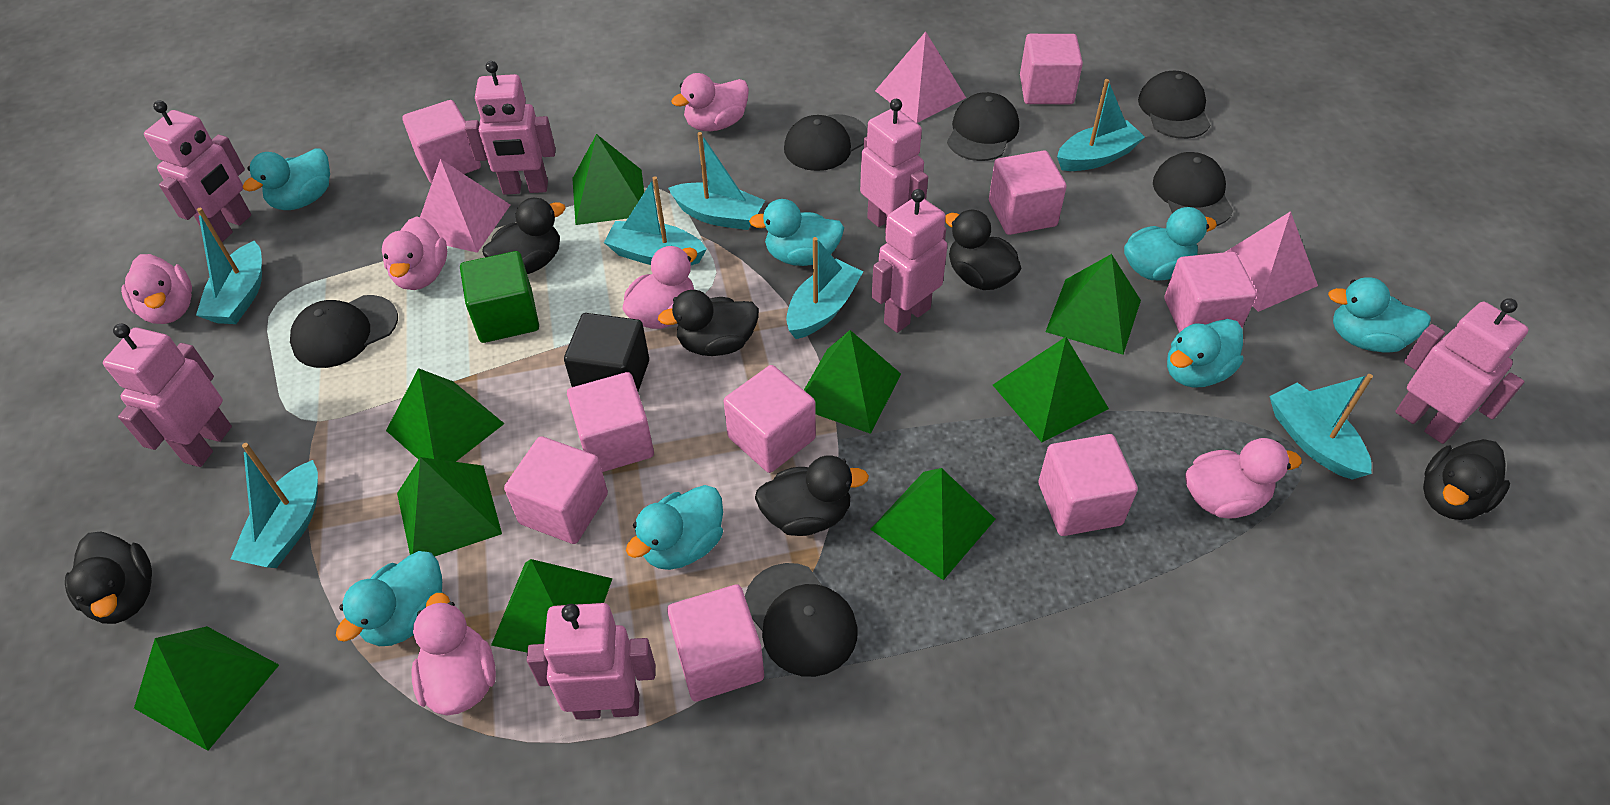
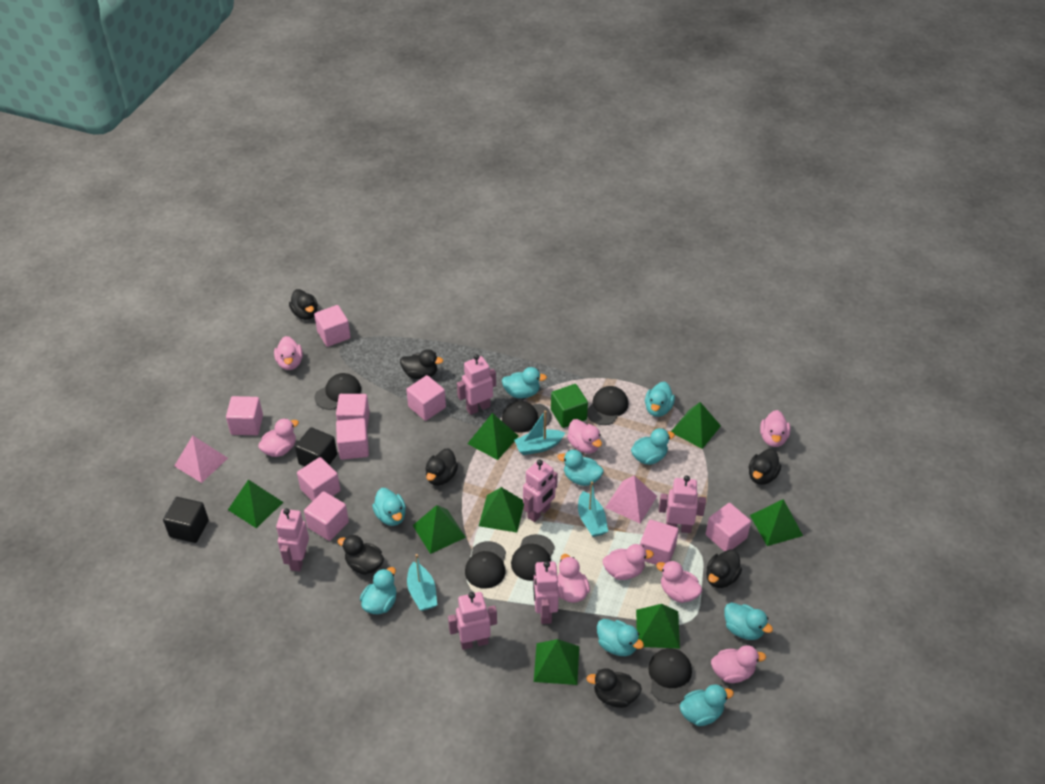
black cube: [564,313,649,391] = 1 -> [163,497,209,543] [295,427,337,467] = 2
black duck: [65,532,152,624] [482,198,565,274] [658,290,759,356] [755,455,869,536] [945,210,1022,290] [1423,439,1510,520] = 6 -> [289,289,318,320] [338,535,384,575] [400,349,443,379] [425,449,458,486] [587,668,642,708] [706,549,742,588] [749,449,781,485] = 7
green pyramid: [134,626,279,751] [386,368,505,462] [397,457,502,557] [491,559,613,652] [572,134,644,225] [804,330,901,434] [870,468,996,580] [993,337,1109,442] [1045,254,1141,355] = 9 -> [228,480,283,528] [413,505,466,554] [467,413,519,460] [479,487,524,532] [534,639,579,685] [636,604,680,649] [671,402,721,449] [750,499,803,546] = 8
pink duck: [121,254,192,324] [382,216,447,290] [411,593,496,716] [623,246,697,329] [671,73,749,131] [1185,438,1302,519] = 6 -> [258,418,299,457] [274,336,303,370] [558,554,590,603] [567,419,602,453] [603,544,654,580] [656,560,702,603] [711,645,766,683] [760,410,790,447] = 8
pink pyramid: [420,159,510,253] [875,31,966,123] [1226,211,1318,312] = 3 -> [174,435,228,483] [605,475,657,523] = 2
pink robot: [103,324,232,467] [144,100,251,242] [464,61,556,195] [527,603,655,720] [860,99,928,233] [872,189,948,333] [1395,298,1529,444] = 7 -> [276,508,309,571] [448,592,497,650] [457,354,496,415] [523,460,558,522] [533,561,559,624] [659,475,706,533] = 6
turquoise boat: [196,208,262,324] [231,443,318,568] [604,176,707,265] [668,132,765,230] [786,237,863,339] [1057,79,1145,171] [1270,374,1373,479] = 7 -> [407,554,437,611] [514,410,565,455] [578,481,608,537] = 3
turquoise duck: [243,148,330,210] [336,551,444,646] [626,485,723,570] [749,199,844,266] [1124,207,1217,281] [1167,319,1243,388] [1328,277,1431,353] = 7 -> [360,567,396,614] [372,488,406,526] [502,367,547,398] [558,450,603,486] [597,619,644,656] [631,428,675,465] [645,382,675,417] [680,684,734,726] [724,603,773,640] = 9

